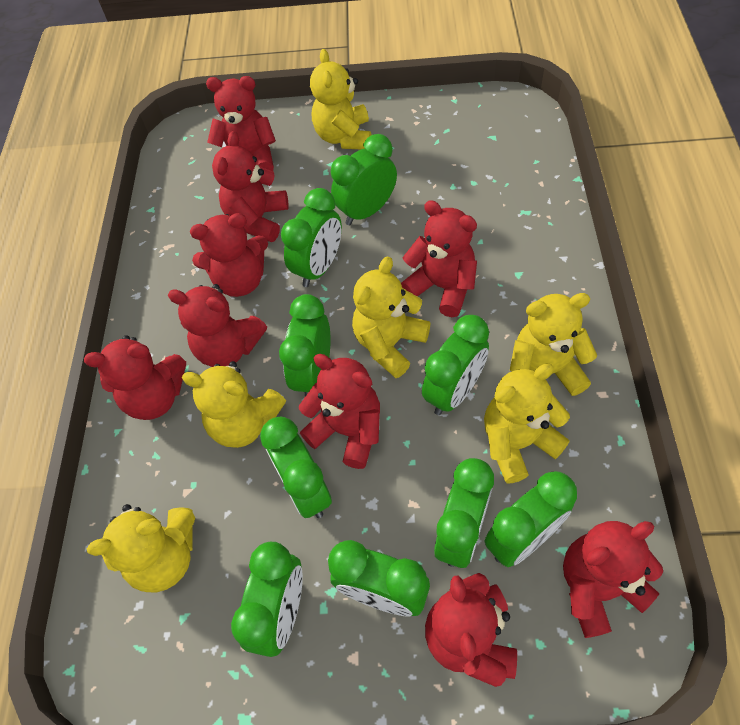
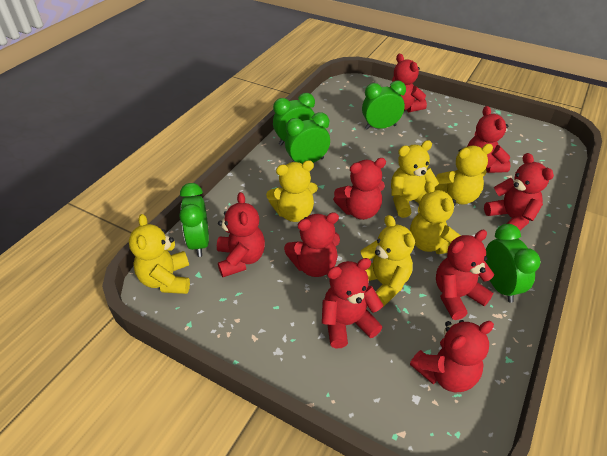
green clock: [231,542,303,657] [260,417,332,518] [279,294,330,397] [281,188,342,287] [328,540,430,617] [331,134,397,225] [422,315,489,415] [434,458,494,568] [485,471,577,567] = 9 -> [179,183,209,257] [273,93,315,146] [285,112,330,164] [362,80,406,130] [485,224,541,303] = 5

